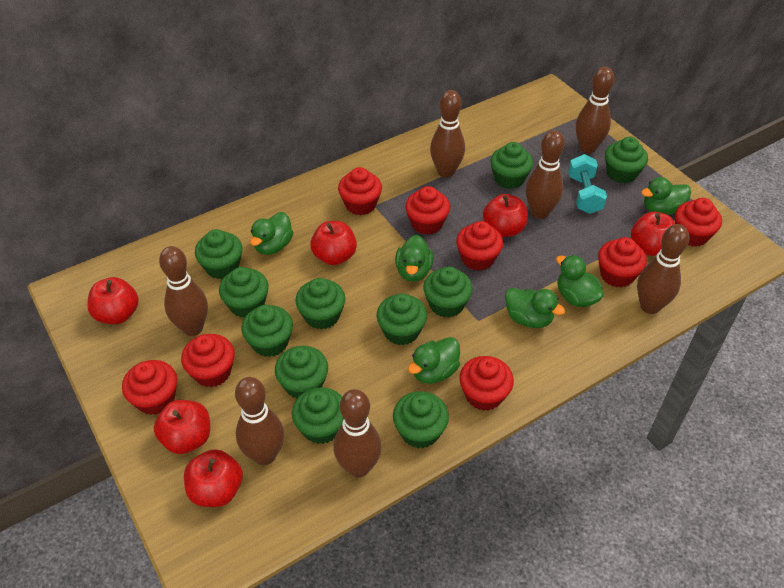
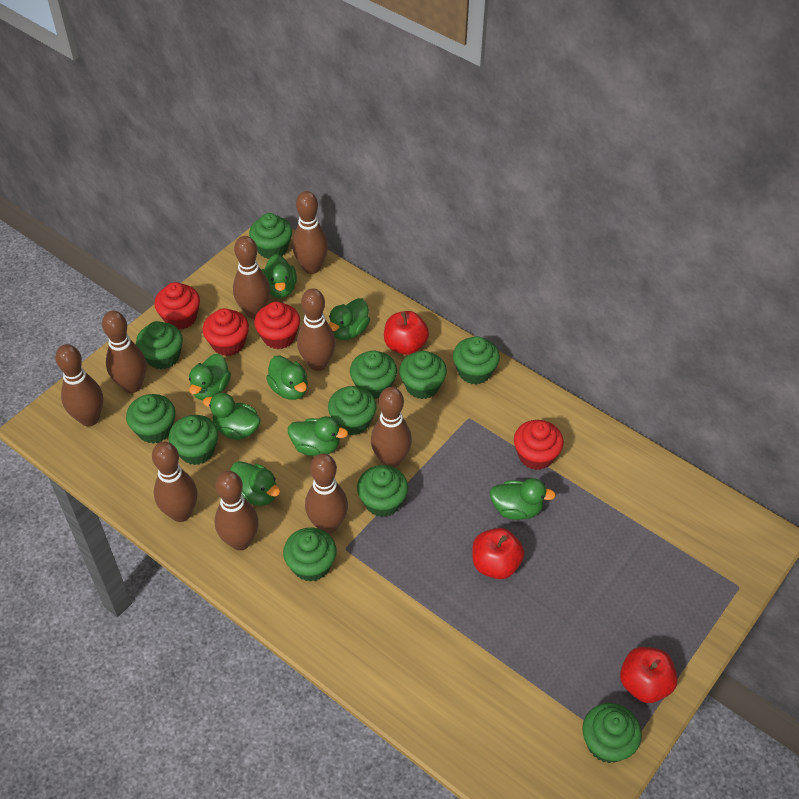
brown bowling pin: [159,246,208,336] [235,377,284,465] [333,389,382,477] [430,90,465,178] [526,130,565,219] [576,67,615,153] [637,224,690,314] = 7 -> [55,344,103,426] [102,311,146,393] [152,442,198,522] [215,471,259,551] [233,236,271,319] [292,191,328,274] [297,288,336,371] [305,453,348,534] [371,387,412,468] = 9
green duck: [250,212,293,255] [395,235,434,282] [408,337,460,384] [505,288,565,328] [556,255,604,307] [641,177,691,215] = 6 -> [189,354,231,400] [203,393,261,440] [230,461,280,506] [262,254,297,298] [266,355,308,400] [288,416,348,456] [329,298,370,340] [490,478,556,520] = 8
red apple: [87,277,139,324] [154,400,210,454] [184,449,243,507] [310,221,357,265] [483,194,527,237] [631,212,675,256] = 6 -> [384,311,429,355] [472,528,524,579] [620,647,678,703] = 3
red cupcake: [122,360,177,415] [181,334,235,387] [338,167,382,215] [405,186,450,235] [456,221,503,271] [459,356,514,411] [598,237,647,288] [675,198,722,247] = 8 -> [154,282,200,330] [203,308,249,356] [254,302,300,349] [514,420,564,470] = 4
turquoise dumbbell: [568,154,607,214] = 1 -> none = 0

